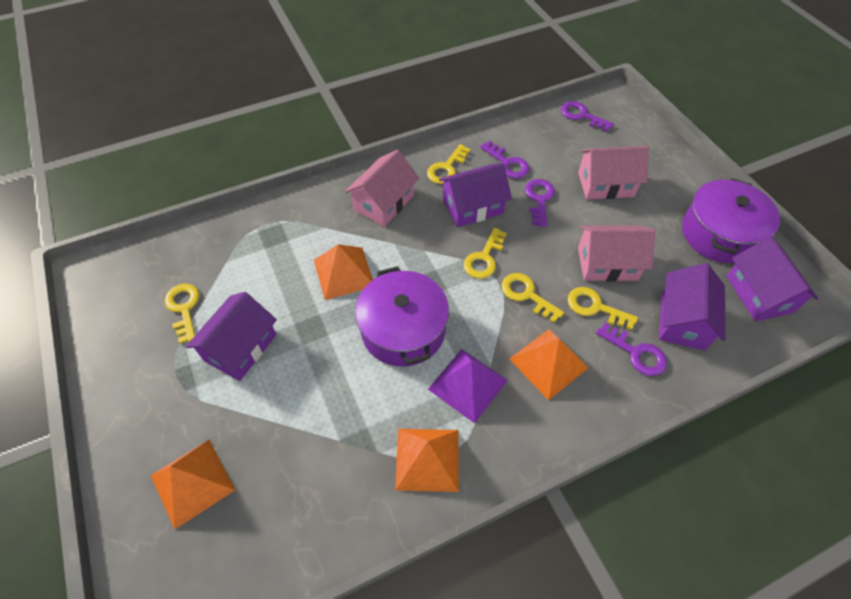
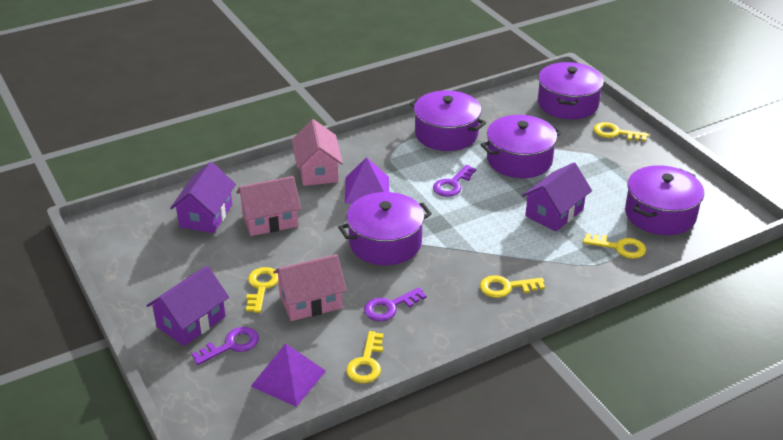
orange pyramid: [151,440,235,529] [314,244,373,300] [395,429,459,492] [509,329,589,400] = 4 -> none = 0
purple house: [186,292,277,381] [439,163,512,227] [659,263,725,351] [726,236,818,321] = 4 -> [146,266,229,346] [170,162,236,233] [522,163,592,232] = 3
purple key: [480,141,530,179] [525,179,555,227] [561,101,614,132] [596,322,667,376] = 4 -> [192,327,259,365] [364,287,426,321] [433,165,476,197] = 3
purple pot: [355,266,449,367] [682,178,780,263] = 2 -> [338,192,432,265] [410,90,486,151] [481,115,562,178] [538,62,604,119] [625,165,704,235] = 5
purple pyramid: [428,349,508,423] = 1 -> [251,343,326,407] [345,157,389,204] = 2

